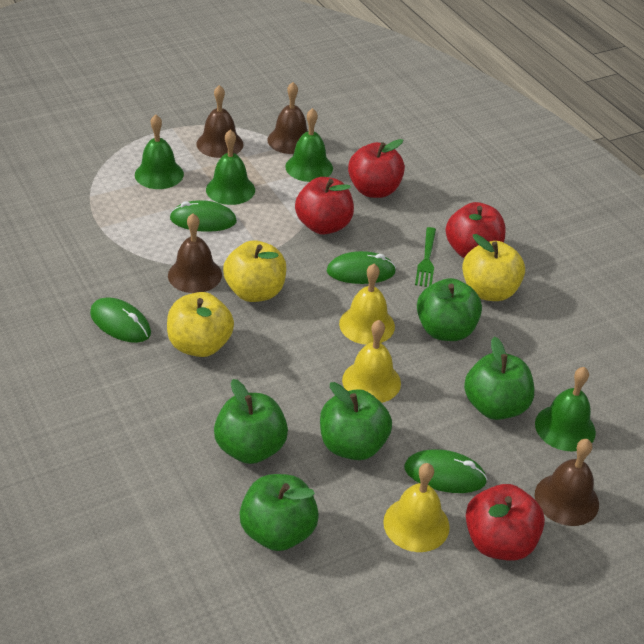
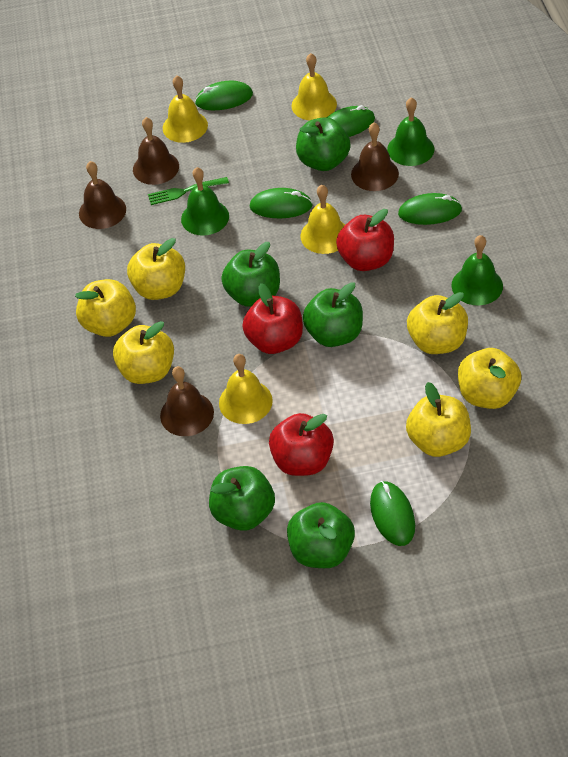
green bell: [135,114,184,189] [206,130,255,205] [285,108,333,182] [535,367,596,451] = 4 -> [181,167,229,236] [387,97,434,166] [451,235,503,305] = 3
green mouse: [90,297,151,343] [170,200,237,232] [326,251,396,284] [404,449,488,493] = 4 -> [195,80,253,110] [250,188,313,218] [327,105,375,137] [370,481,415,546] [398,193,462,225] = 5
red apple: [295,177,354,235] [348,139,405,198] [446,202,505,258] [466,484,545,561] = 4 -> [242,283,303,354] [269,413,334,476] [336,209,394,271] = 3
yellow apple: [167,292,234,357] [223,240,286,302] [462,234,525,301] = 3 -> [75,279,136,337] [113,321,174,384] [127,238,185,300] [406,382,471,457] [407,292,468,354] [458,348,521,409] = 6
yellow bell: [339,264,395,345] [342,320,401,403] [383,463,450,552] = 3 -> [163,75,208,143] [219,354,273,424] [292,53,337,120] [301,185,345,254] = 4

